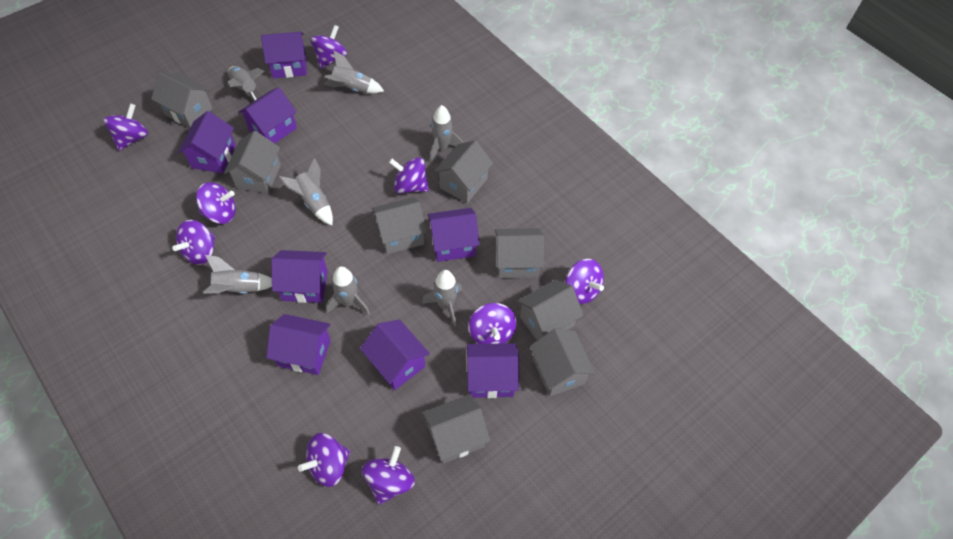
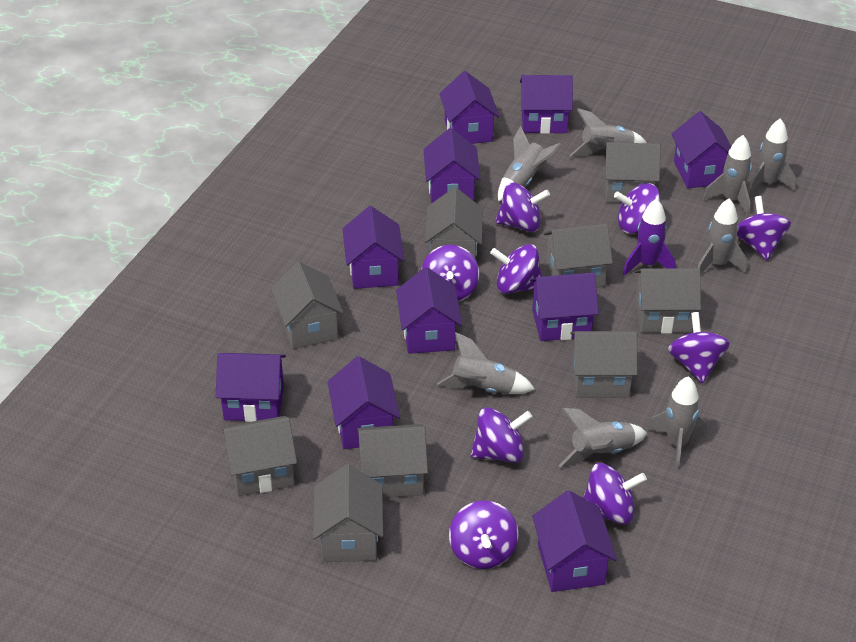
grey house: [151,72,213,128] [224,131,281,194] [372,197,427,254] [422,394,490,464] [434,140,493,203] [495,228,544,279] [517,279,584,341] [530,328,596,397] = 8 -> [222,416,297,496] [271,261,344,349] [313,464,383,562] [357,424,428,498] [424,187,483,260] [544,224,613,288] [570,331,638,398] [603,142,661,203] [635,268,701,334] = 9
grey rocket: [202,255,272,294] [228,66,264,101] [279,158,333,225] [323,50,384,93] [326,266,370,316] [422,270,462,327] [430,105,463,162] = 7 -> [437,332,535,394] [498,126,561,201] [559,408,647,468] [569,108,647,157] [647,376,707,469] [698,198,747,274] [703,135,752,217] [748,118,796,195] = 8
purple house: [178,111,236,173] [238,87,297,143] [261,32,307,78] [266,314,331,375] [271,250,328,303] [360,320,430,390] [428,208,480,262] [467,343,519,398] = 8 -> [216,353,286,422] [328,356,400,449] [343,206,404,289] [396,267,462,354] [423,128,481,204] [439,71,500,144] [520,75,573,134] [530,273,599,341] [532,490,617,592] [671,111,732,188] = 10
purple rocket: none = 0 -> [623,198,676,276] = 1

